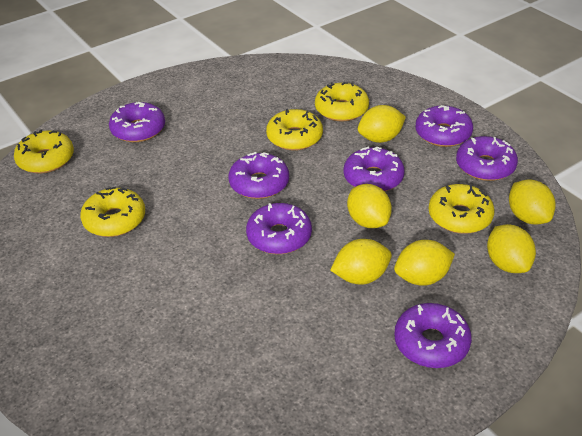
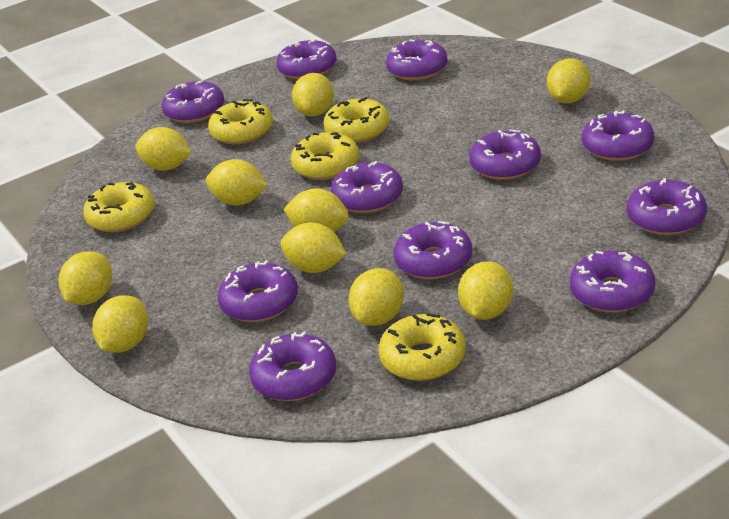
purple donut: [109,102,165,142] [229,152,289,199] [246,203,312,254] [344,147,405,191] [394,303,472,368] [415,105,473,147] [456,136,518,181] = 7 -> [162,80,224,123] [218,260,298,322] [249,332,336,401] [276,39,337,79] [331,161,403,213] [386,39,448,80] [394,221,472,279] [469,130,541,180] [570,250,655,312] [582,110,654,161] [627,178,707,235] = 11
yellow lemon: [330,239,392,285] [347,184,392,228] [358,105,406,143] [394,240,455,286] [487,224,536,273] [509,179,556,225] = 6 -> [58,251,112,305] [92,295,148,353] [135,127,191,171] [206,159,268,205] [280,222,346,273] [283,188,349,232] [292,73,334,116] [349,268,404,326] [458,262,513,320] [547,58,590,103] = 10

